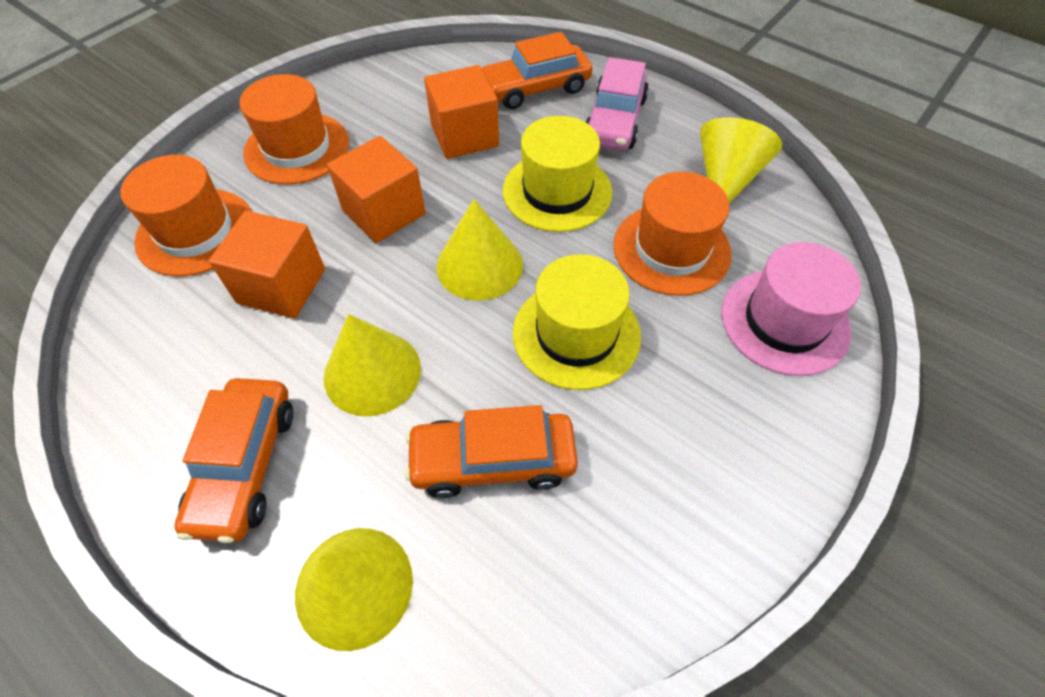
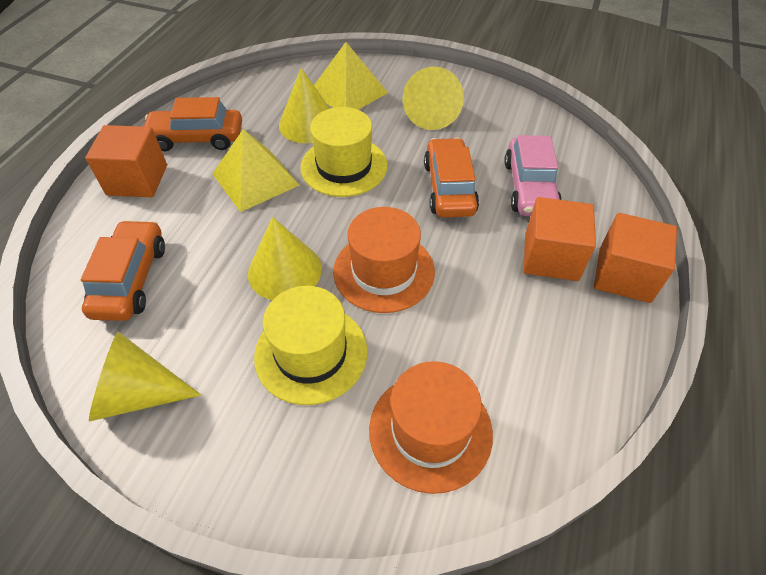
orange hat: [120,155,252,276] [239,74,349,185] [613,172,732,296] = 3 -> [333,207,435,313] [369,361,493,494] = 2
pink hat: [721,242,861,376] = 1 -> none = 0
yellow pyramid: none = 0 -> [212,129,300,212] [314,42,388,110] = 2

